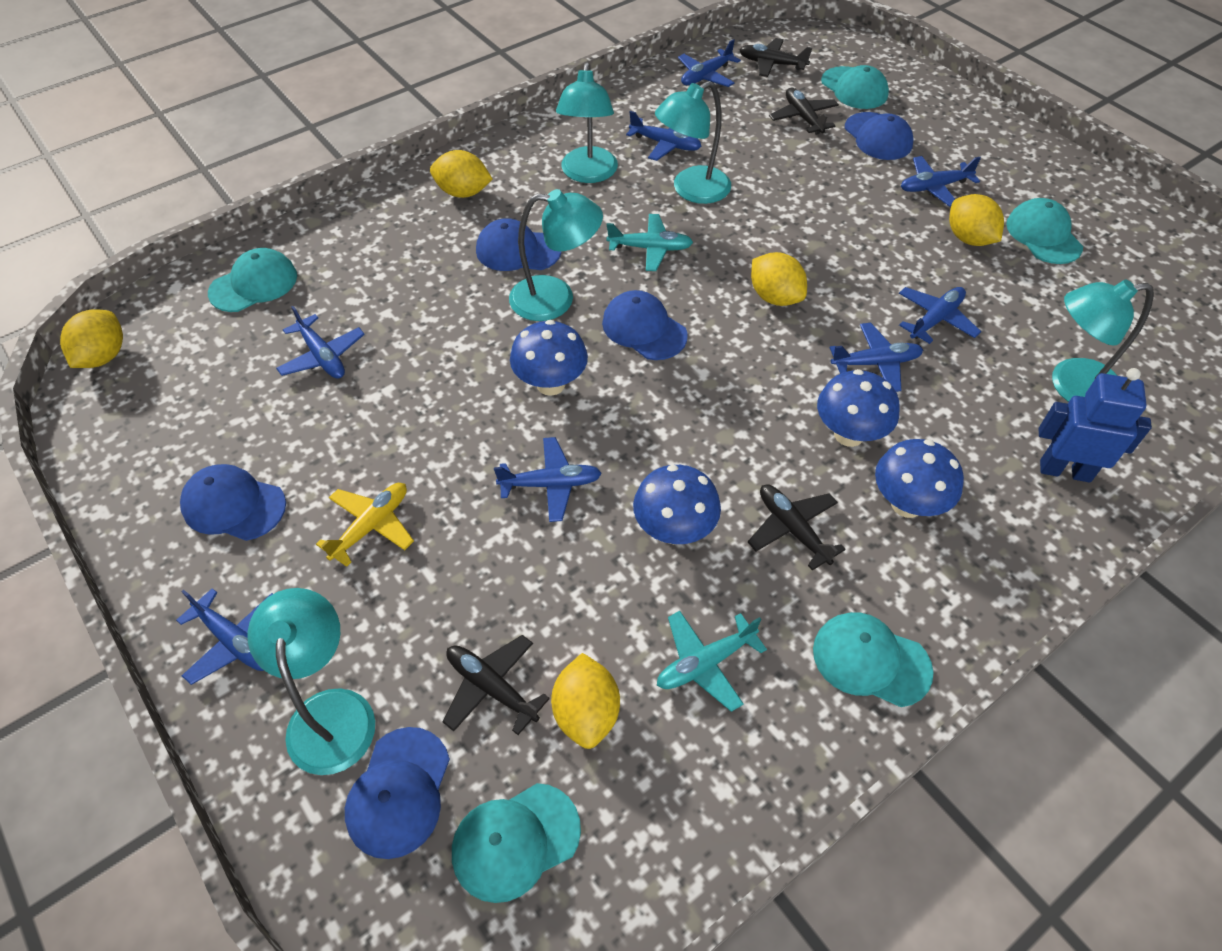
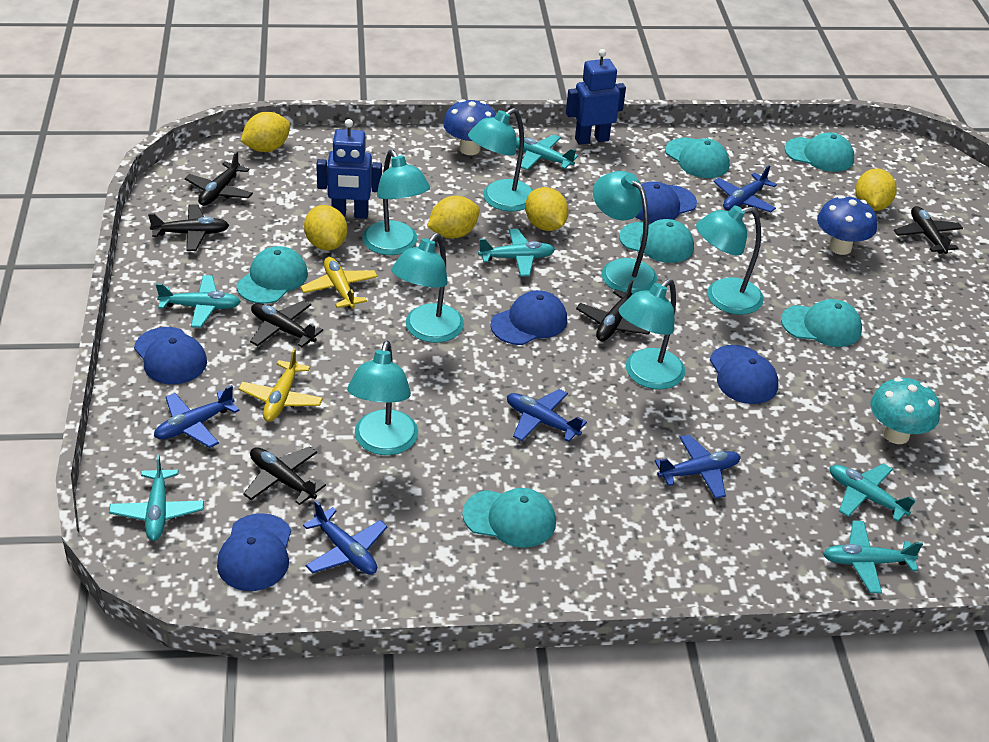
black plane: [443,635,550,735] [739,38,812,77] [748,484,846,570] [769,88,839,135] = 4 -> [148,204,229,251] [185,151,253,206] [243,446,326,505] [250,300,323,347] [576,280,650,341] [894,206,963,254] = 6
blue mushroom: [510,320,588,396] [633,465,721,545] [817,369,900,447] [875,439,964,518] = 4 -> [443,99,496,155] [817,195,877,255] = 2
blue plane: [176,588,273,685] [276,306,365,379] [494,437,602,522] [626,111,701,161] [678,39,741,87] [830,323,923,392] [899,287,981,344] [901,156,981,207] = 8 -> [154,385,239,448] [303,501,388,575] [507,389,587,442] [655,435,741,499] [714,165,777,212] = 5
blue robot: [1039,368,1152,483] = 1 -> [316,119,382,219] [566,49,626,145] = 2
turquoise cap: [208,248,297,312] [452,783,581,903] [813,612,934,707] [821,65,889,109] [1006,198,1083,264] = 5 -> [237,246,308,304] [462,488,556,548] [619,219,694,263] [665,138,730,178] [781,299,862,347] [784,133,854,172] = 6
turquoise lamp: [247,588,375,775] [509,189,603,321] [556,62,618,183] [655,81,731,204] [1052,279,1154,402] = 5 -> [347,340,418,455] [362,150,430,255] [391,233,464,343] [468,108,533,211] [593,171,657,294] [619,279,685,389] [696,205,764,315] = 7
turquoise mushroom: none = 0 -> [870,377,940,444] = 1
turquoise plane: [607,214,693,271] [657,611,767,712] = 2 -> [109,455,204,541] [156,275,241,328] [478,229,555,277] [516,135,578,170] [823,521,923,593] [830,463,916,522] = 6
yellow plane: [316,483,414,567] = 1 -> [238,348,323,422] [300,257,378,308] = 2

